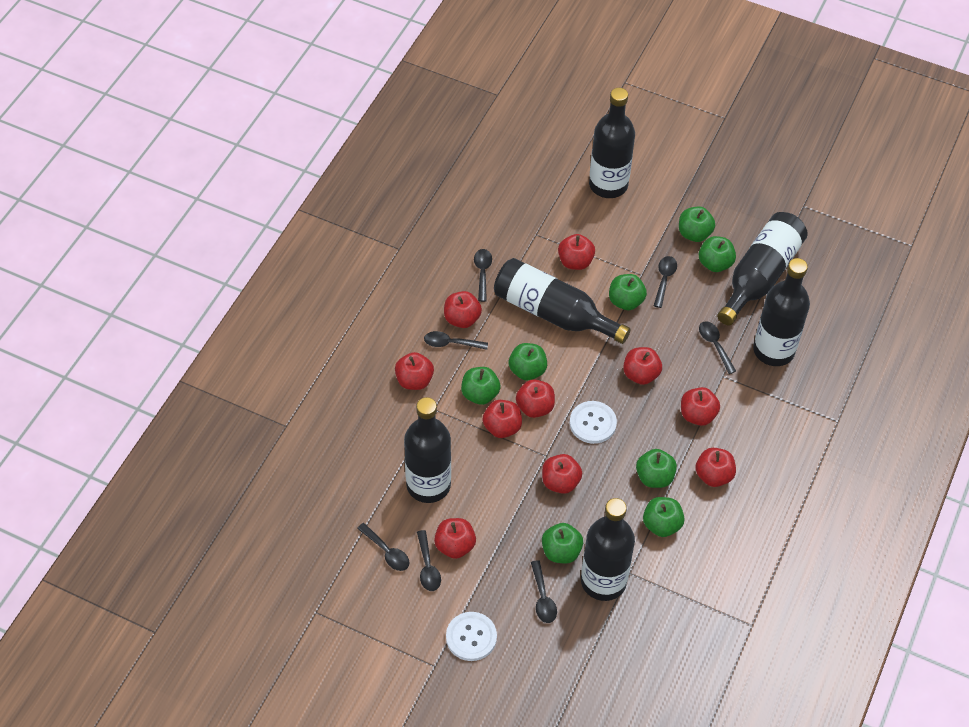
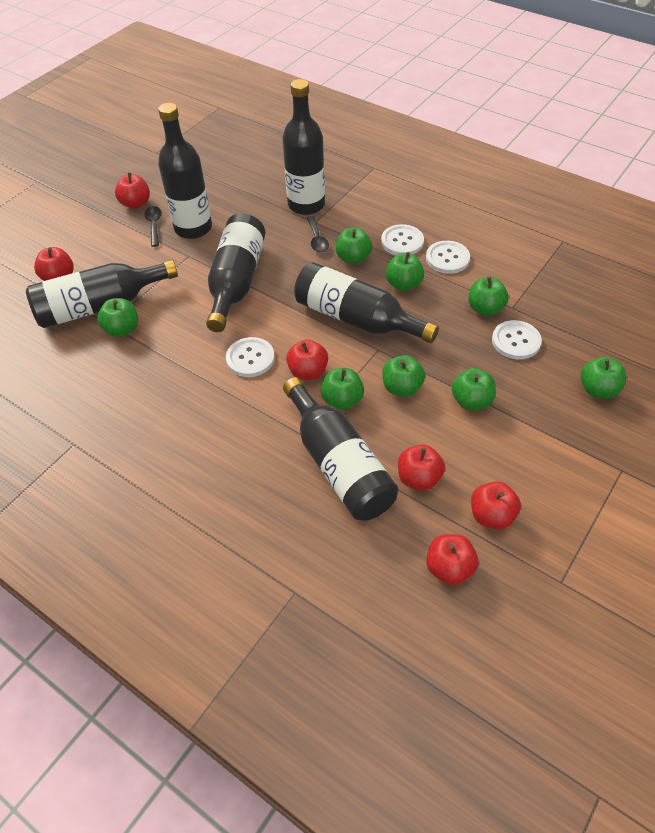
black spoon: [357,523,409,571] [417,530,441,591] [424,331,488,350] [474,249,492,302] [531,560,557,623] [654,256,677,308] [699,321,736,374] = 7 -> [145,206,162,247] [307,216,329,252] = 2
red apple: [395,352,434,390] [434,518,476,559] [444,291,482,328] [483,400,522,438] [516,379,555,418] [542,454,582,494] [558,234,595,270] [623,347,662,385] [681,387,720,426] [695,448,736,487] = 10 -> [34,247,74,281] [115,172,150,209] [286,339,328,380] [398,445,445,490] [426,534,478,585] [471,481,521,530] = 6
white button: [446,612,497,661] [570,401,617,444] = 2 -> [226,337,275,377] [381,224,424,255] [426,241,470,274] [492,320,542,359] = 4

